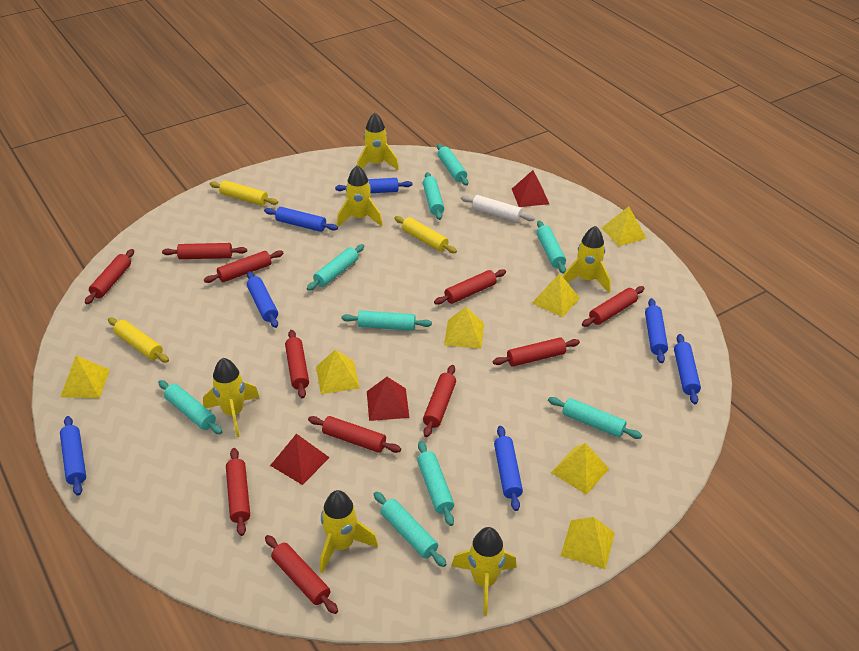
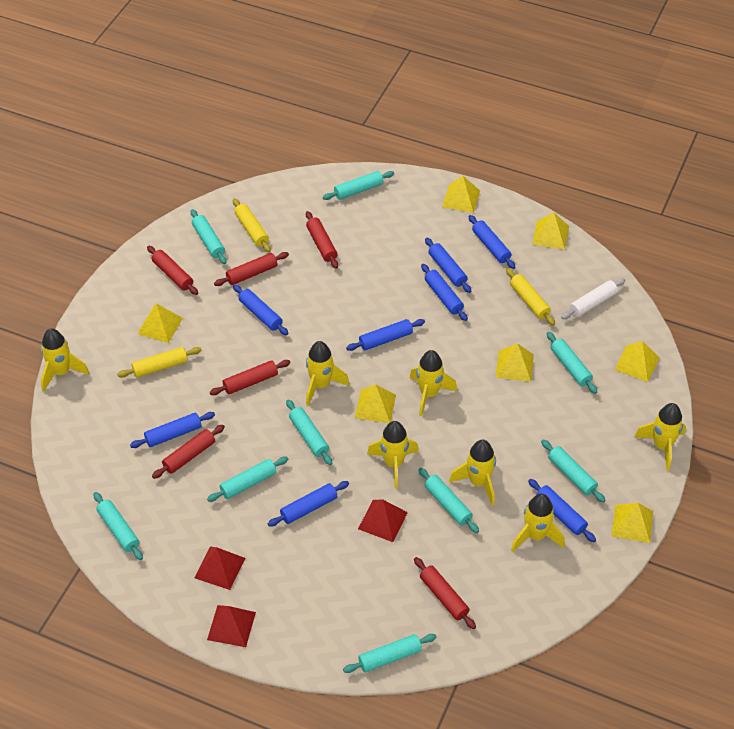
blue rolling pin: [60,416,86,496] [247,271,278,328] [264,207,338,232] [335,178,412,193] [494,426,523,511] [645,298,668,363] [674,334,701,404] = 7 -> [130,412,215,448] [233,284,288,335] [268,481,349,527] [346,319,425,351] [421,264,468,321] [425,238,471,293] [469,215,515,269] [528,479,596,542] = 8
red rolling pin: [85,249,134,304] [162,243,247,259] [204,250,284,283] [226,448,250,536] [265,535,338,614] [285,330,309,399] [308,416,401,453] [423,365,456,437] [434,269,506,305] [493,337,580,367] [582,286,645,327] = 11 -> [147,246,198,295] [152,425,225,479] [210,360,291,395] [214,252,289,286] [306,211,338,269] [414,557,476,629] = 6
yellow rocket: [203,358,259,437] [320,490,378,573] [337,165,383,227] [357,113,399,170] [452,527,517,616] [563,226,611,293] = 6 -> [41,328,90,392] [306,341,349,405] [367,421,419,489] [410,350,457,416] [449,439,496,506] [511,494,565,552] [634,403,686,471] = 7

